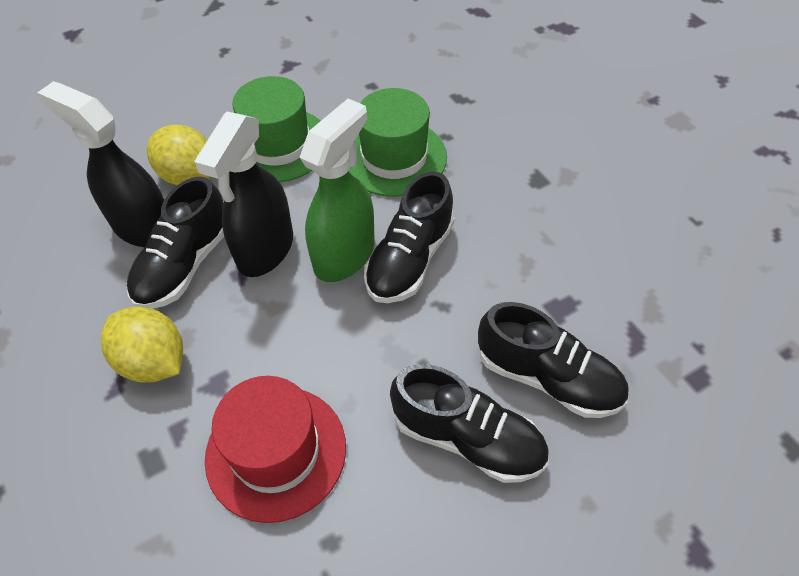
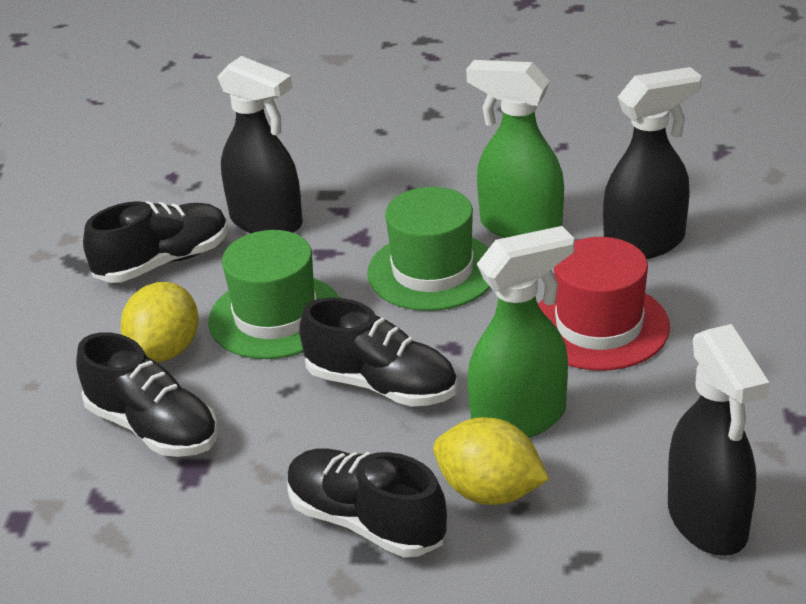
black spray bottle: [37,81,164,247] [194,112,293,277] = 2 -> [217,56,303,233] [603,67,702,259] [668,324,769,556] = 3
green spray bottle: [299,99,374,282] = 1 -> [466,60,564,238] [468,226,574,438] = 2

